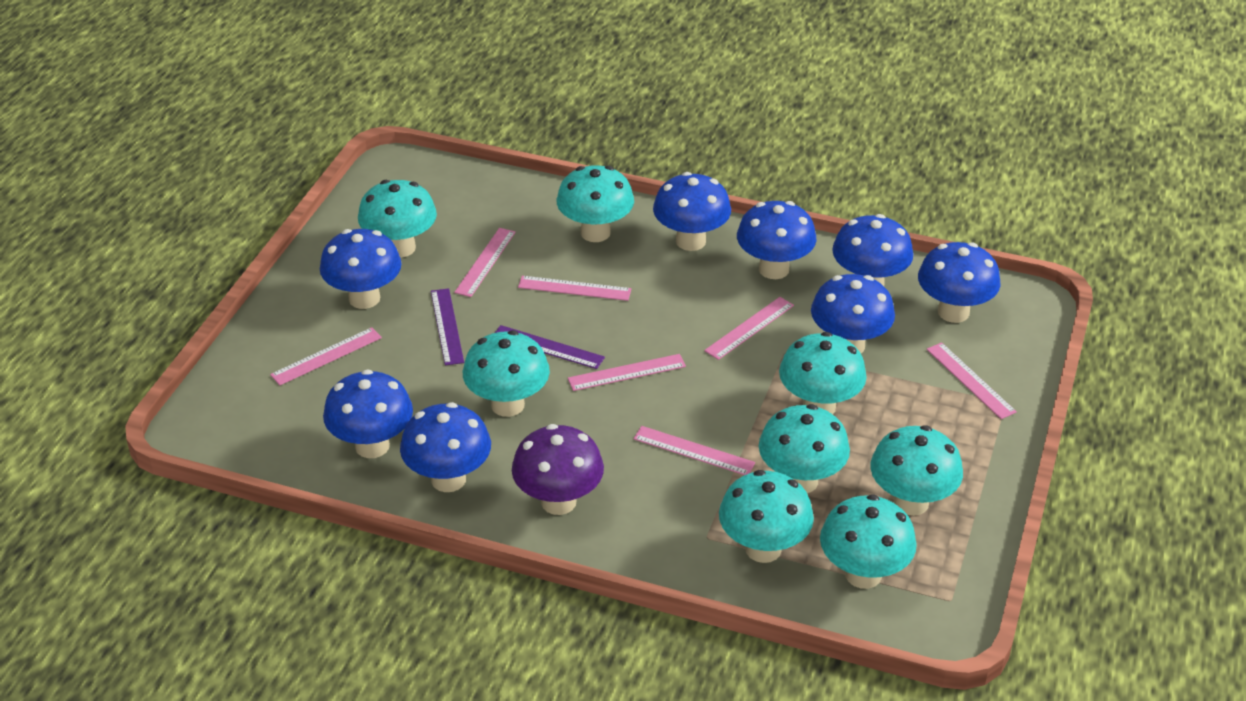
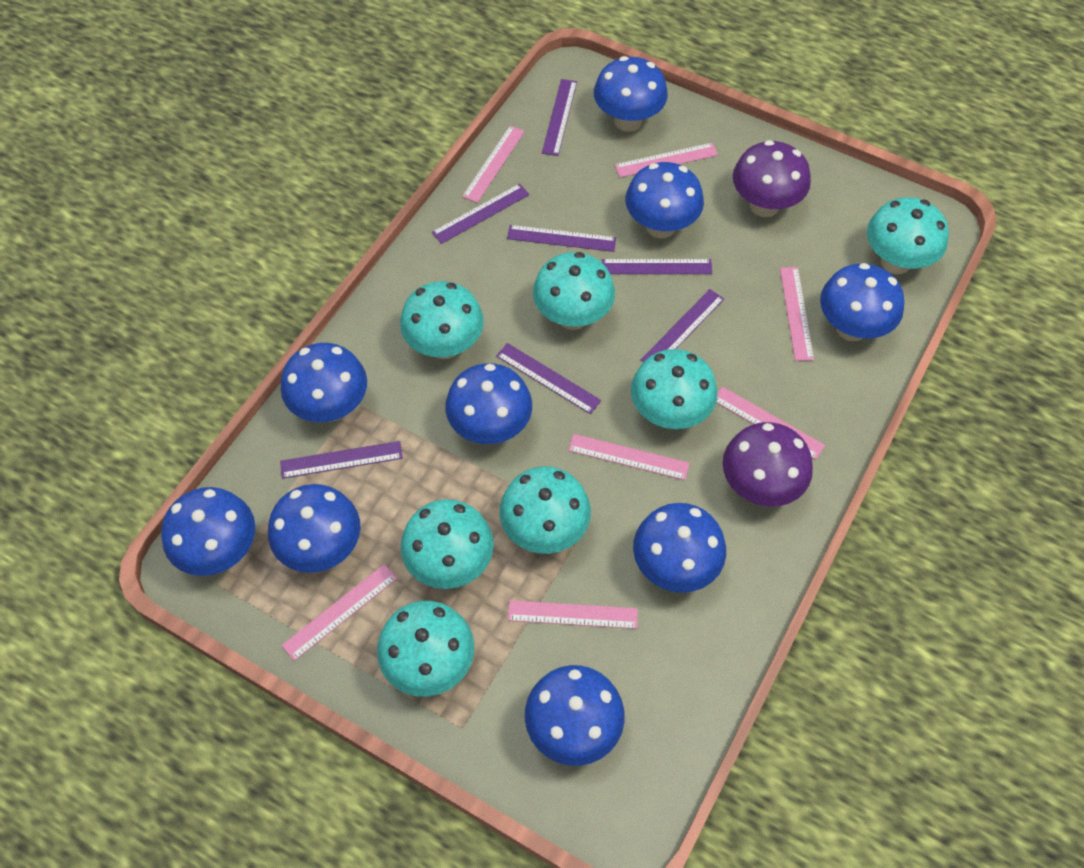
blue mushroom: [320,229,402,309] [323,369,413,458] [400,402,491,492] [653,172,731,251] [737,201,816,279] [811,274,895,353] [832,214,913,286] [918,242,1001,323] = 8 -> [161,487,255,576] [268,484,361,573] [281,343,367,422] [445,363,532,444] [525,665,625,766] [594,56,668,132] [625,162,704,238] [633,503,726,593] [820,263,904,341] = 9
purple mushroom: [512,424,604,515] = 1 -> [723,422,813,507] [733,140,811,217] = 2
purple ruler: [431,288,464,366] [495,325,605,369] = 2 -> [280,441,403,479] [432,184,529,244] [496,343,601,414] [507,225,616,252] [542,79,577,156] [602,259,712,274] [641,289,724,362] = 7
turquoise mushroom: [358,180,437,258] [463,330,550,417] [557,165,634,242] [719,470,814,563] [759,404,850,493] [779,332,867,414] [820,494,917,589] [870,425,963,516] = 8 -> [377,601,474,697] [400,281,484,359] [401,499,494,589] [499,466,591,554] [533,252,615,330] [631,349,718,429] [867,197,949,274] = 7

